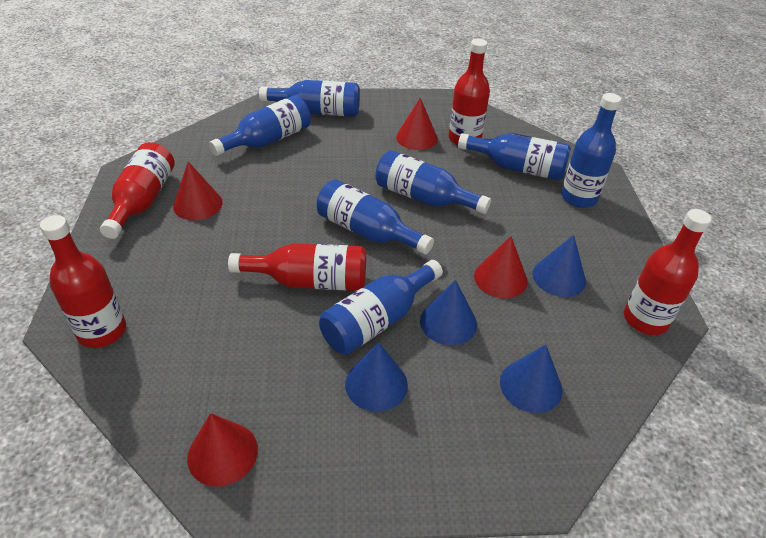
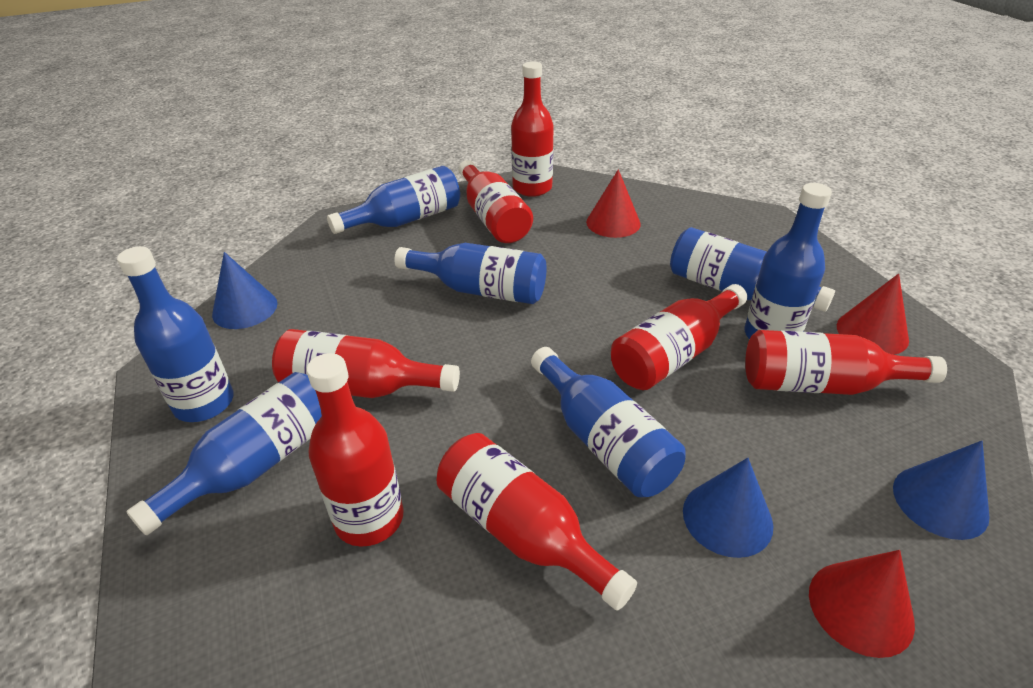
blue cone: [345,342,408,412] [420,280,477,345] [500,345,562,413] [533,235,586,297] = 4 -> [212,252,277,329] [683,458,773,558] [893,441,989,540] = 3
red bottle: [40,215,126,348] [100,142,175,239] [228,243,366,291] [449,39,490,145] [624,209,711,335] = 5 -> [272,329,460,398] [307,353,404,547] [436,433,637,611] [458,160,533,243] [511,61,554,197] [611,284,747,390] [745,330,947,395] = 7
red cone: [173,162,223,220] [187,413,258,487] [396,98,438,150] [474,236,527,298] = 4 -> [586,169,641,238] [809,550,915,658] [837,273,909,355] = 3

